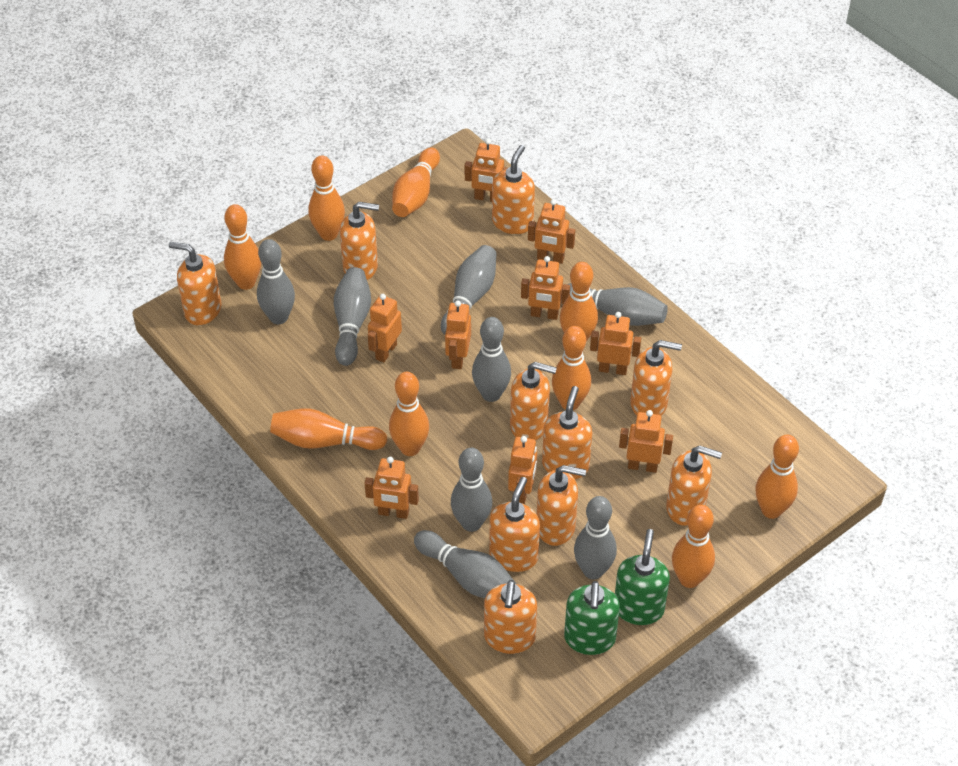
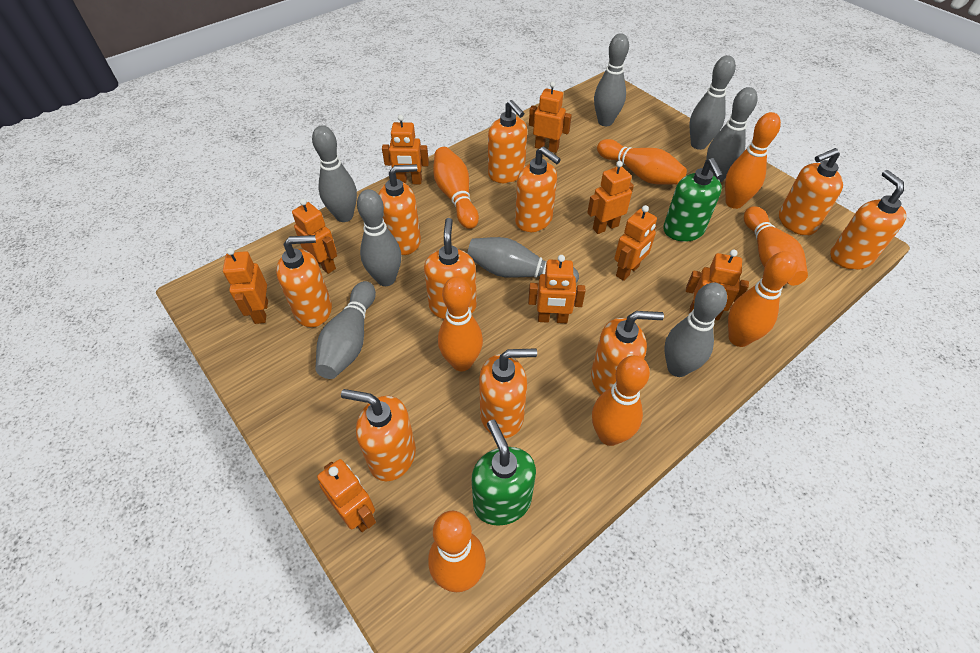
orange bowling pin: [224,204,261,290] [270,408,388,450] [309,156,345,241] [389,372,429,456] [392,148,440,217] [552,326,591,410] [560,262,598,342] [672,505,715,588] [756,434,799,519] = 9 -> [428,511,486,592] [433,147,479,229] [438,277,483,371] [592,355,650,446] [597,139,687,185] [725,112,781,209] [728,251,798,347] [744,206,808,286] = 8

